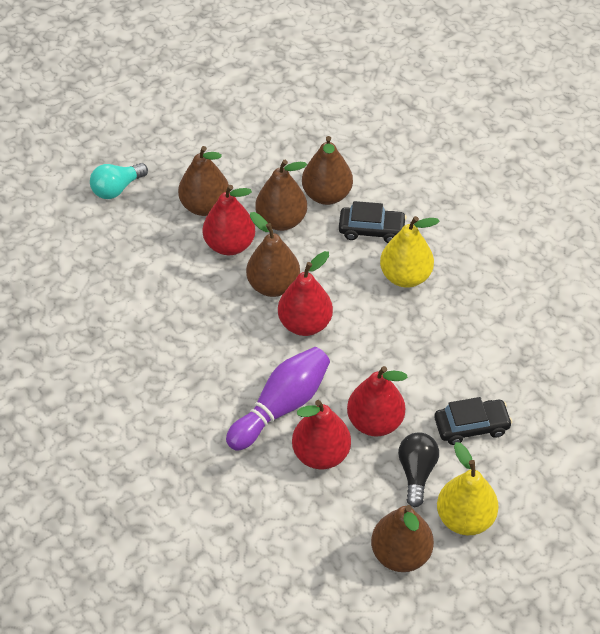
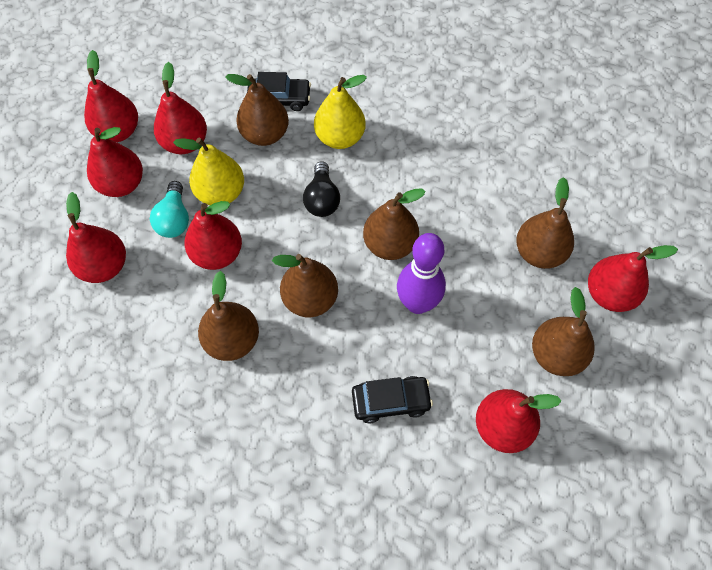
brown pear: [178,146,229,216] [246,212,300,297] [255,160,307,231] [302,136,353,205] [371,505,434,572] = 5 -> [198,271,259,361] [225,74,289,146] [272,254,338,317] [363,188,426,260] [516,177,574,269] [532,287,595,376] = 6
red pear: [203,185,255,255] [278,251,333,336] [292,400,351,469] [347,366,408,437] = 4 -> [66,192,126,283] [84,50,138,142] [87,127,143,197] [154,62,207,154] [184,201,242,270] [476,389,561,453] [588,245,678,312] = 7

